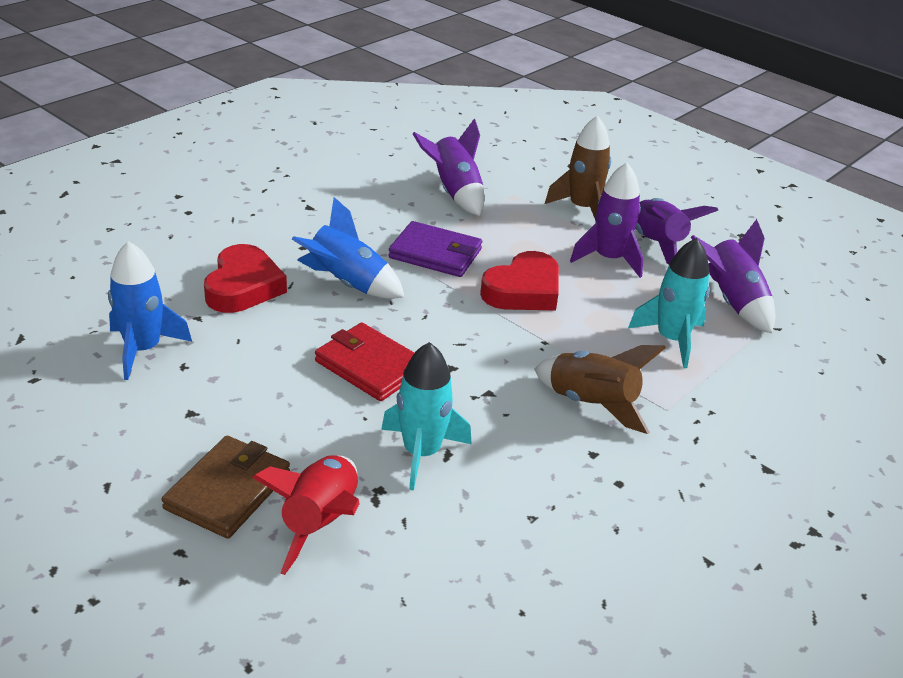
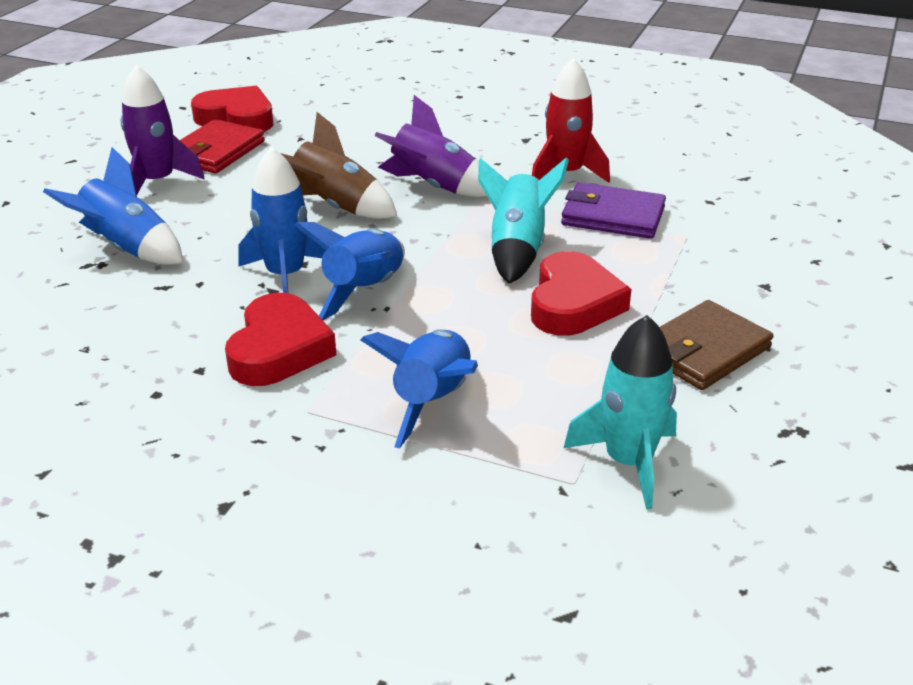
blue rocket: [108,241,192,380] [292,197,405,299] = 2 -> [43,147,183,265] [239,147,326,293] [295,222,405,320] [360,329,478,449] = 4
brown rocket: [534,345,666,434] [545,115,611,221] = 2 -> [281,112,397,219] = 1
purple rocket: [413,119,485,216] [570,162,644,278] [635,198,718,265] [691,219,775,333] = 4 -> [120,65,205,194] [374,95,487,197] = 2
red heart: [204,244,287,313] [480,251,559,310] = 2 -> [191,86,273,132] [225,293,336,386] [531,251,632,336] = 3

